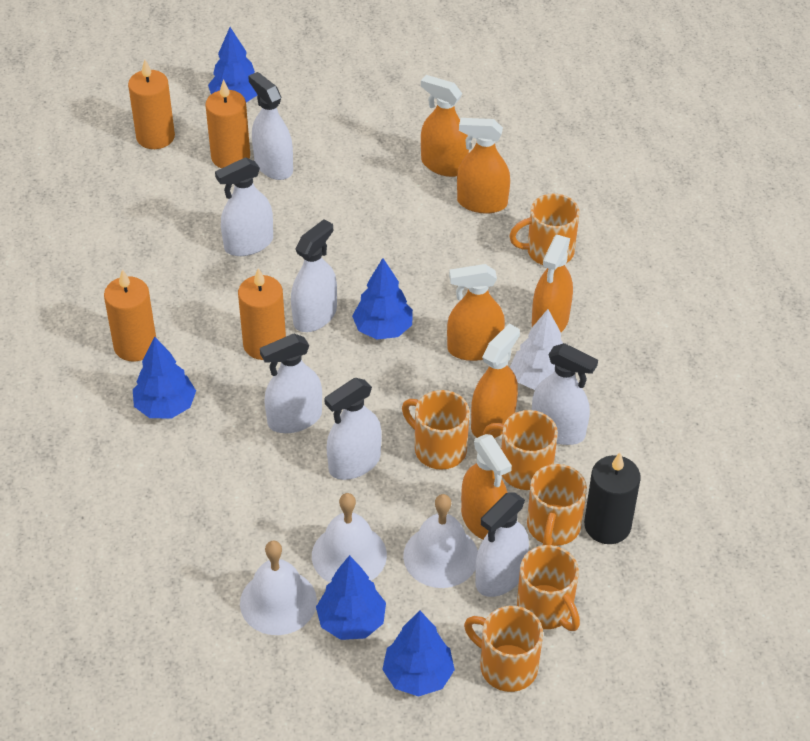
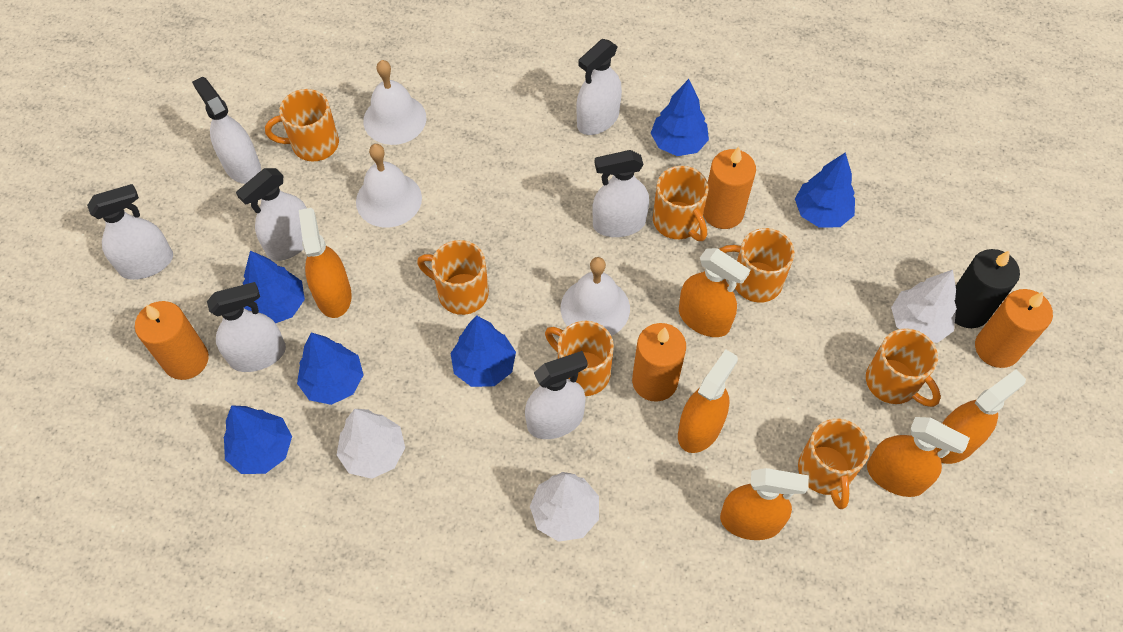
blue tree: [133,336,196,419] [208,27,257,102] [316,555,386,640] [352,258,413,339] [382,610,455,697] = 5 -> [224,405,292,474] [243,251,305,323] [297,332,364,405] [450,316,516,387] [651,79,709,156] [795,152,855,228] = 6
orange mug: [402,390,470,470] [464,606,543,692] [483,410,558,490] [509,193,580,265] [517,545,580,631] [527,464,587,546] = 6 -> [265,89,339,162] [417,240,489,315] [545,321,614,396] [653,166,708,241] [719,228,795,303] [798,418,870,509] [866,328,941,407] = 7
white tree: [510,309,563,390] = 1 -> [337,409,405,479] [530,472,599,542] [891,270,957,343] = 3

